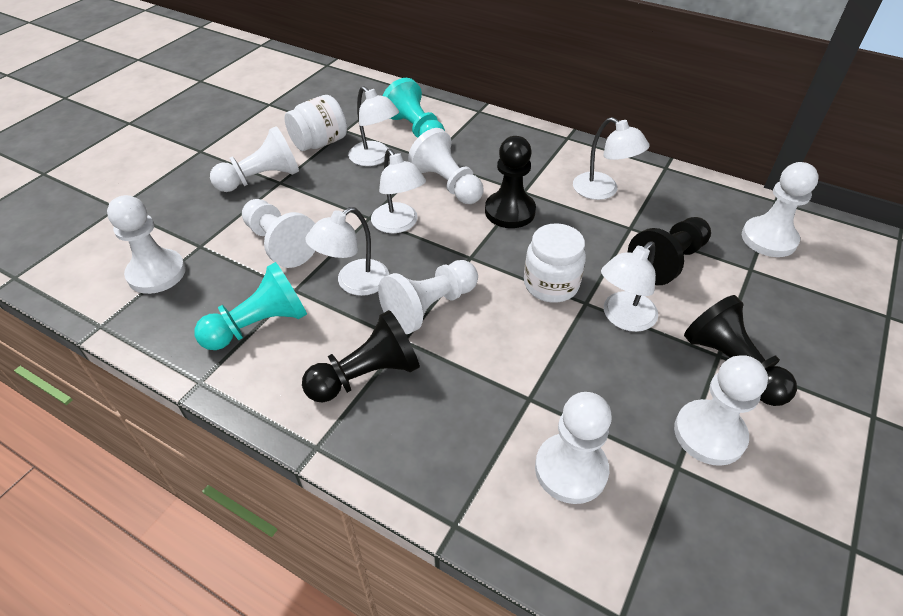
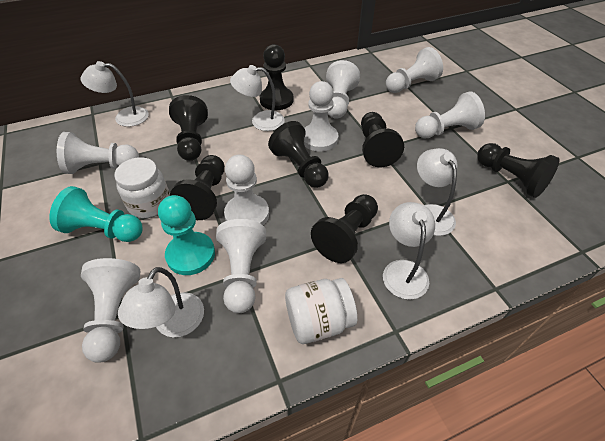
black pawn: [302,310,420,403] [485,136,536,228] [628,217,711,285] [684,295,797,406] = 4 -> [169,95,208,161] [170,155,225,220] [260,44,294,110] [268,121,329,188] [311,194,378,263] [361,112,404,168] [477,143,560,198] = 7

